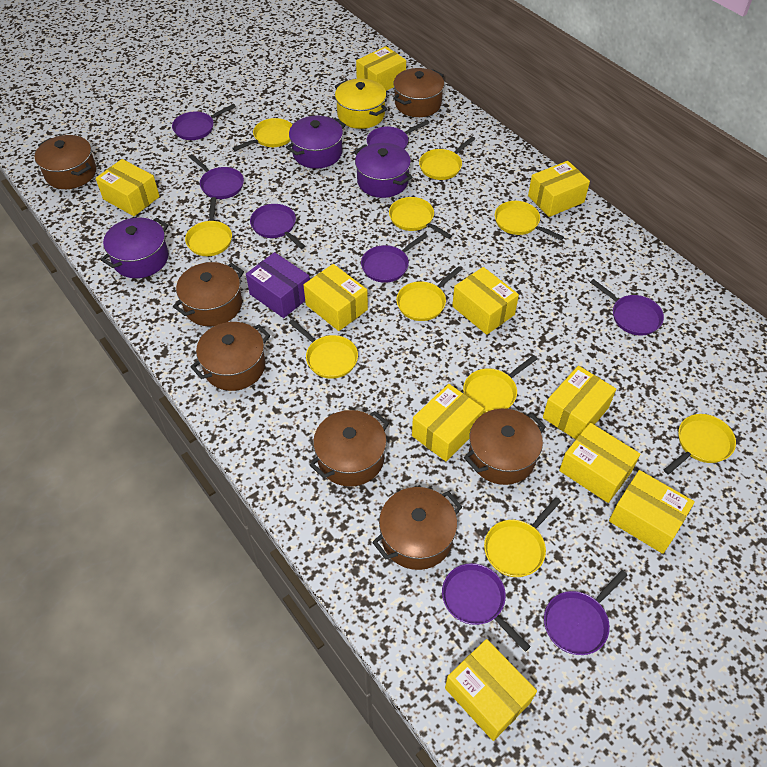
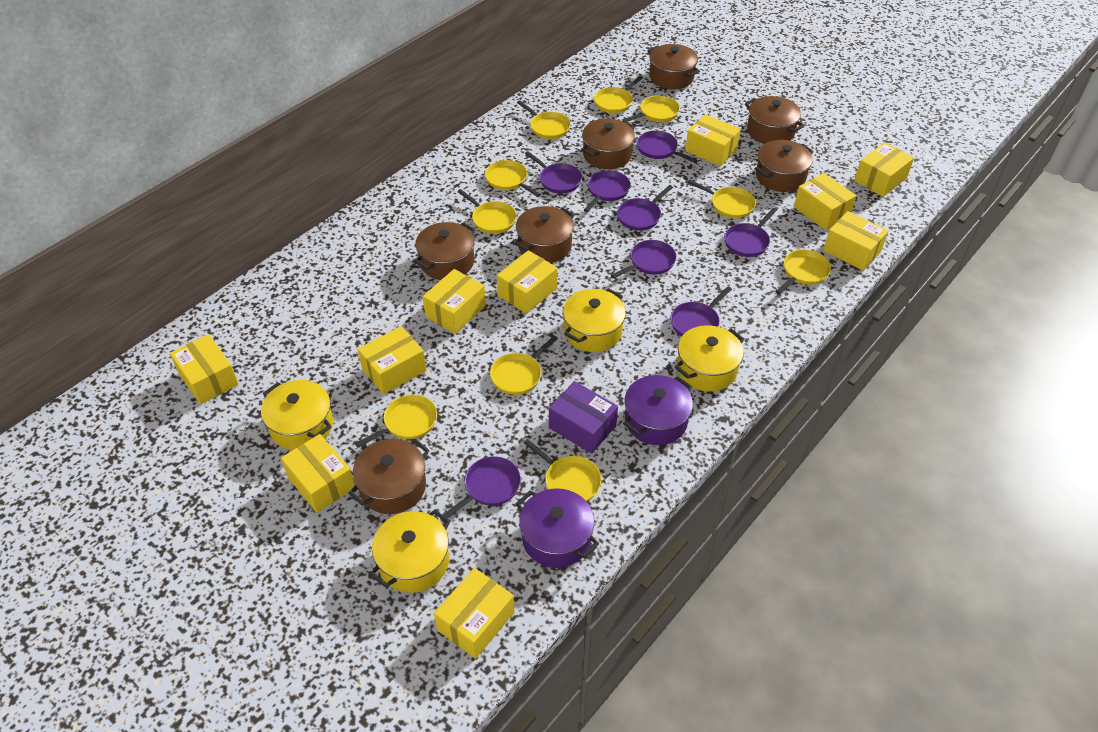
purple pot: [101,218,169,278] [286,116,346,169] [354,143,413,198] = 3 -> [516,488,599,568] [623,375,693,445] = 2
yellow pot: [335,79,387,129] = 1 -> [261,380,333,450] [370,510,450,593] [563,288,626,352] [675,325,744,392] = 4

